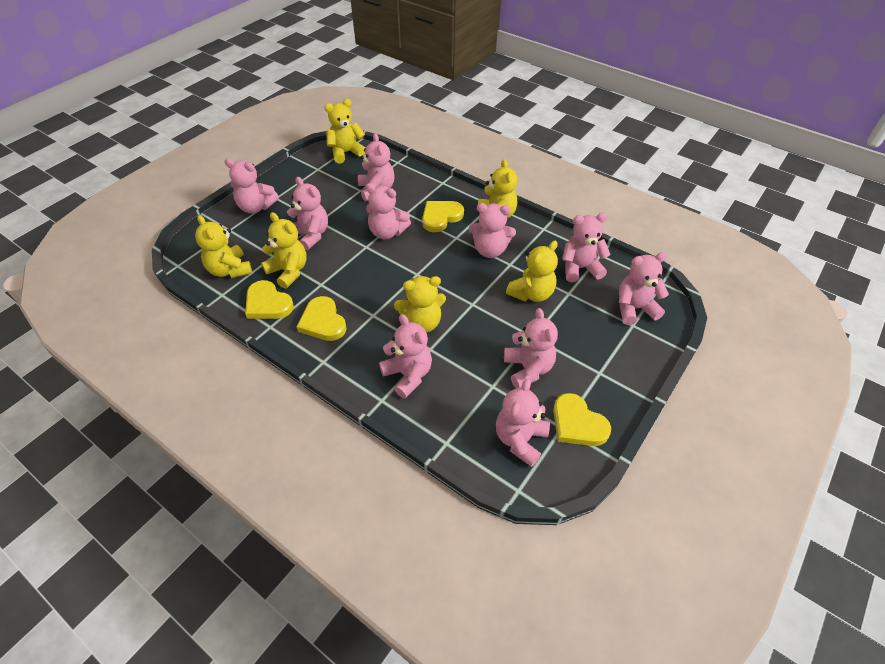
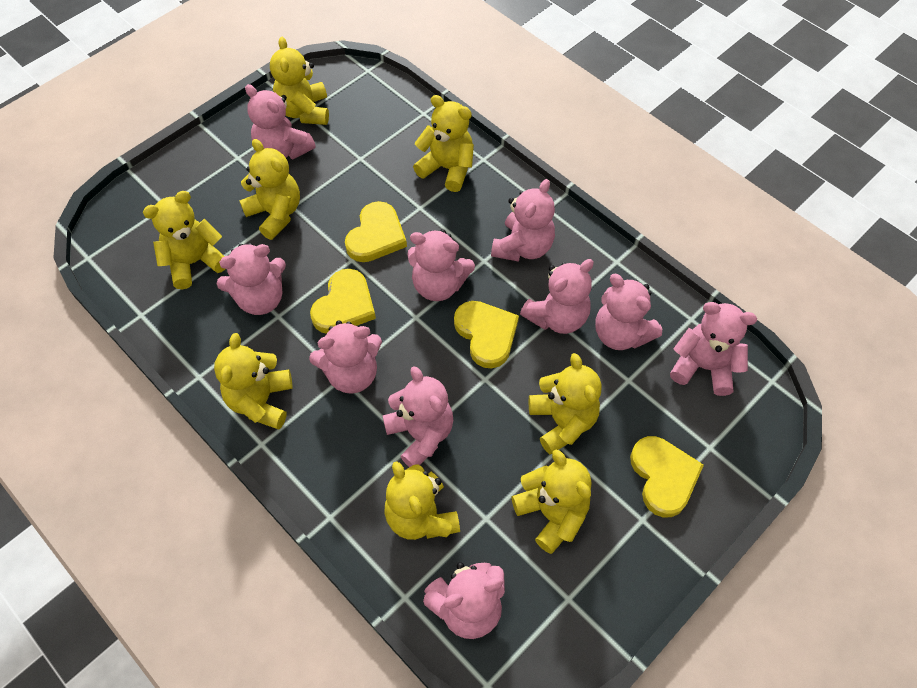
yellow teddy bear: [195,215,252,278] [261,212,307,289] [324,99,365,164] [394,276,446,332] [478,159,517,218] [506,241,558,302] = 6 -> [143,191,225,289] [214,333,293,430] [239,139,300,240] [270,37,329,125] [385,461,460,540] [413,95,474,192] [511,449,591,554] [529,353,602,454] = 8

